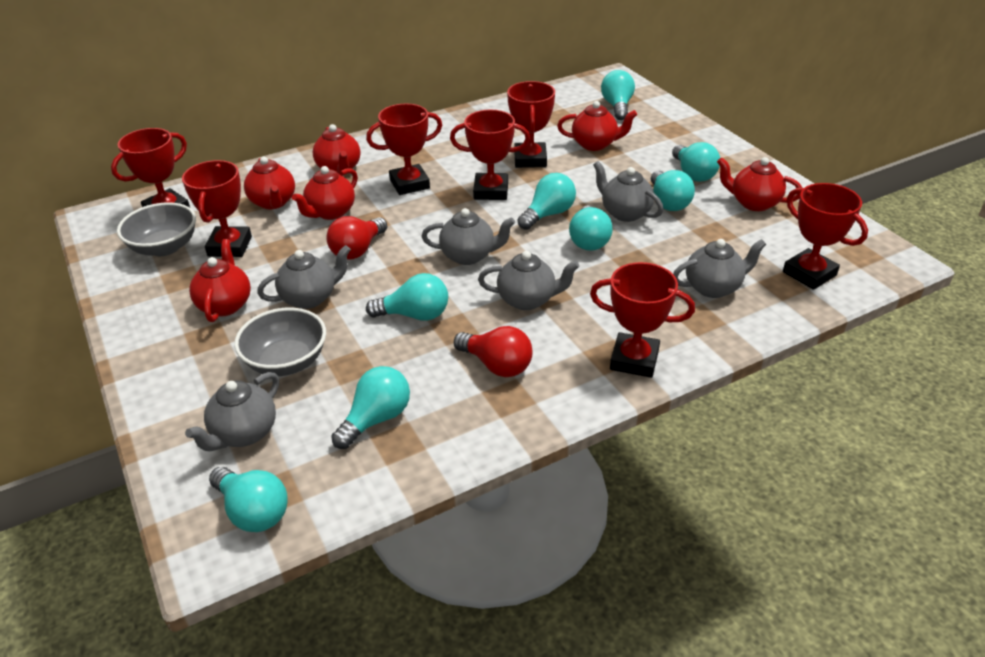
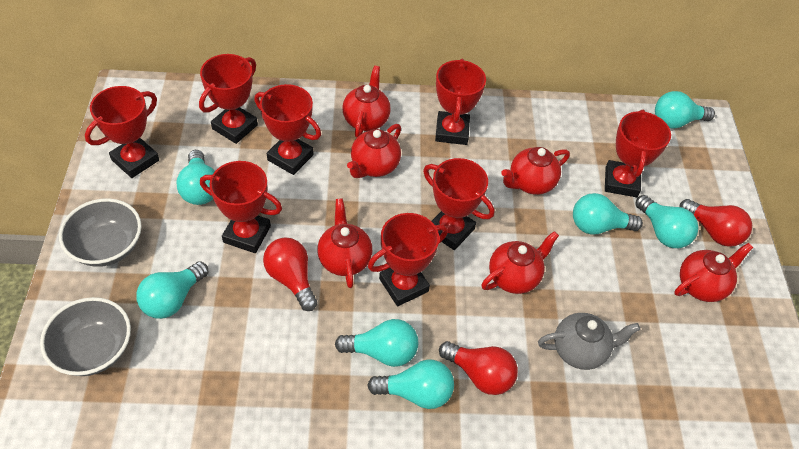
grey teapot: [185,372,279,451] [257,245,351,309] [421,208,515,265] [478,251,579,310] [593,161,663,222] [673,239,767,298] = 6 -> [538,313,640,370] = 1
red light bulb: [326,216,387,260] [454,326,533,377] = 2 -> [263,237,318,311] [439,341,518,395] [679,199,752,247] = 3
red trophy: [111,128,190,207] [182,160,252,257] [366,103,442,195] [450,110,530,200] [507,81,555,168] [590,262,695,378] [783,183,868,290] = 7 -> [85,86,159,178] [199,54,258,144] [200,161,282,253] [254,84,321,175] [368,213,448,306] [423,158,494,250] [435,59,486,145] [605,110,671,197] = 8
turquoise light bulb: [209,467,288,532] [331,366,410,449] [366,273,448,321] [517,173,576,230] [569,205,613,251] [601,70,635,120] [651,170,695,211] [672,142,720,182] = 8 -> [136,261,209,319] [176,150,215,205] [335,319,418,367] [367,360,454,409] [573,193,643,235] [635,195,698,248] [655,91,715,129] = 7

